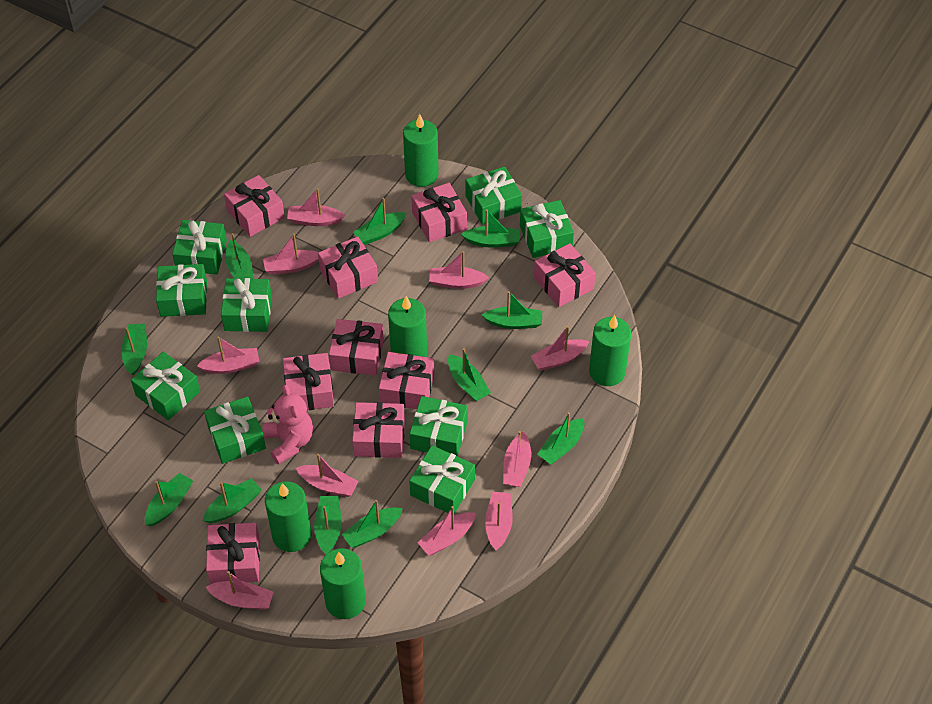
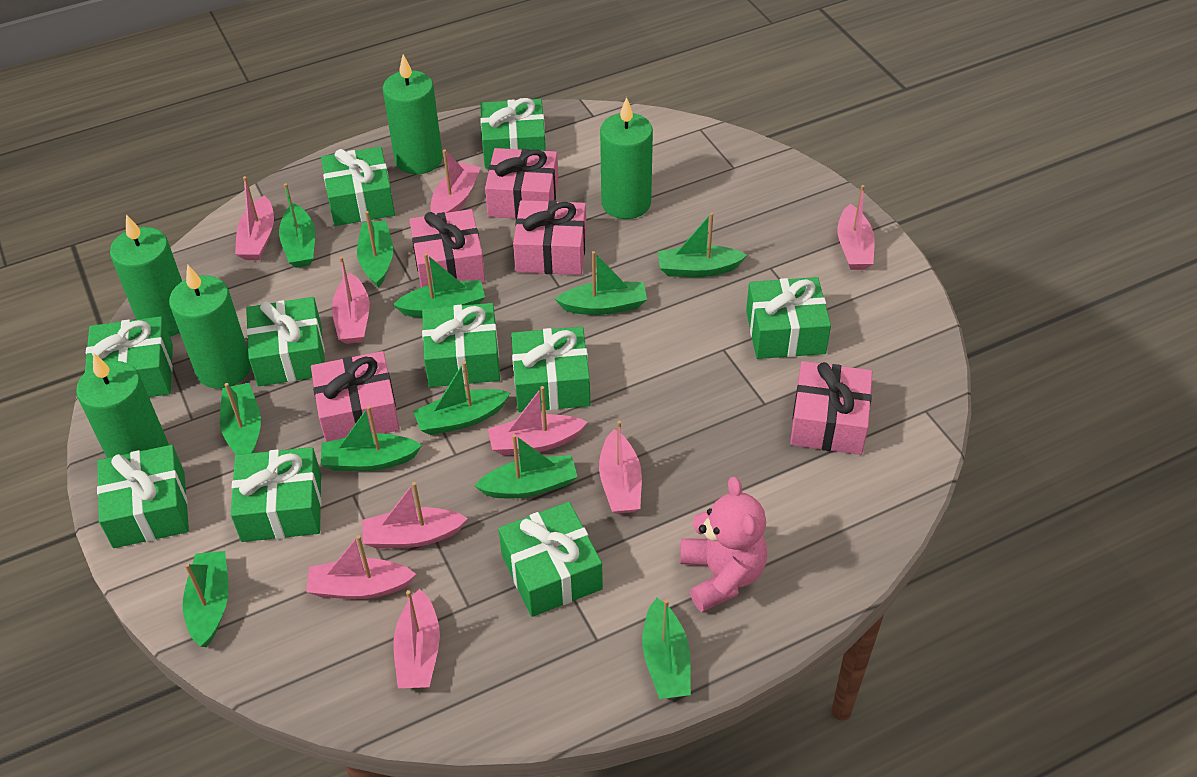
green gift: [131,352,200,420] [156,264,207,317] [172,220,227,275] [204,396,266,464] [221,278,272,332] [409,445,475,514] [410,396,468,457] [466,167,522,225] [520,200,574,258] = 9 -> [85,316,173,397] [97,445,189,548] [231,447,322,542] [246,297,325,386] [321,147,395,226] [422,303,500,387] [480,98,546,168] [498,502,603,617] [511,327,591,412] [746,277,831,359] = 10
pink boat: [197,337,259,374] [206,571,274,610] [263,233,319,275] [287,188,346,226] [296,454,359,497] [418,506,476,556] [429,251,489,289] [485,492,513,550] [503,431,531,487] [531,326,590,371] = 10 -> [235,176,274,260] [306,535,416,599] [332,256,370,344] [362,482,468,549] [393,589,440,688] [430,149,481,214] [488,386,588,455] [599,420,642,514] [838,185,875,270] = 9
pink gift: [206,523,260,584] [224,175,285,237] [283,353,334,410] [318,236,378,299] [329,319,384,376] [352,402,405,458] [379,352,434,409] [411,183,467,242] [534,243,596,307] = 9 -> [311,351,400,442] [409,209,485,288] [485,148,559,219] [513,200,587,275] [790,361,872,455] = 5

